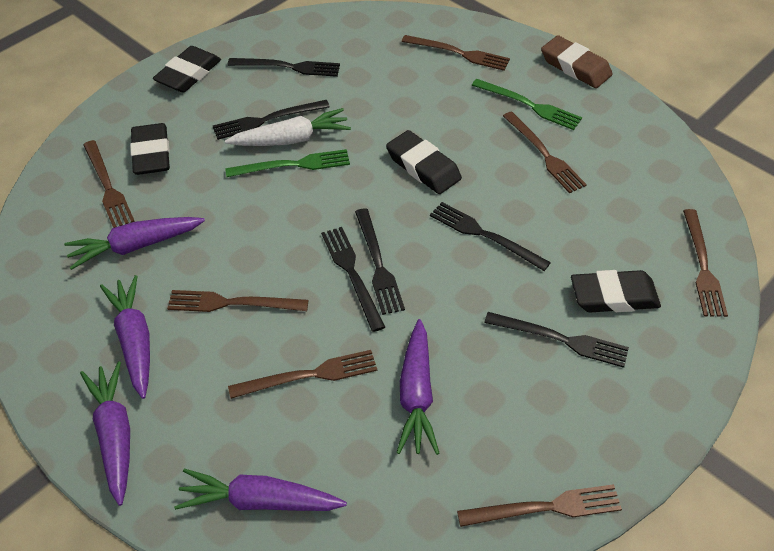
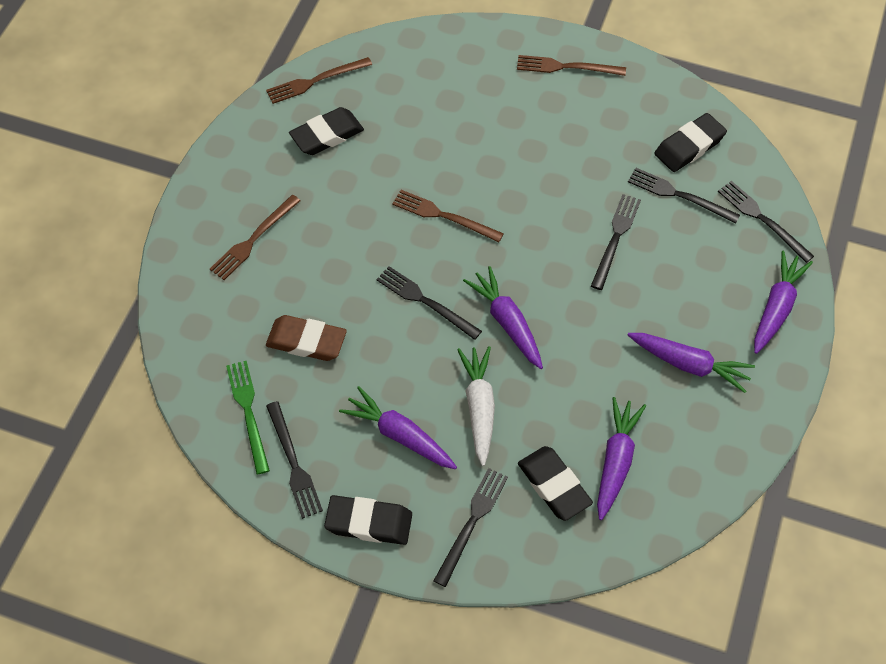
brown fork: [83,140,135,228] [167,290,309,312] [228,350,377,399] [402,35,510,71] [457,484,622,527] [503,112,587,193] [683,209,728,317] = 7 -> [210,195,301,280] [266,57,372,104] [392,190,504,242] [517,55,626,76] = 4
green fork: [225,149,350,177] [472,79,582,130] = 2 -> [226,361,270,474] = 1

